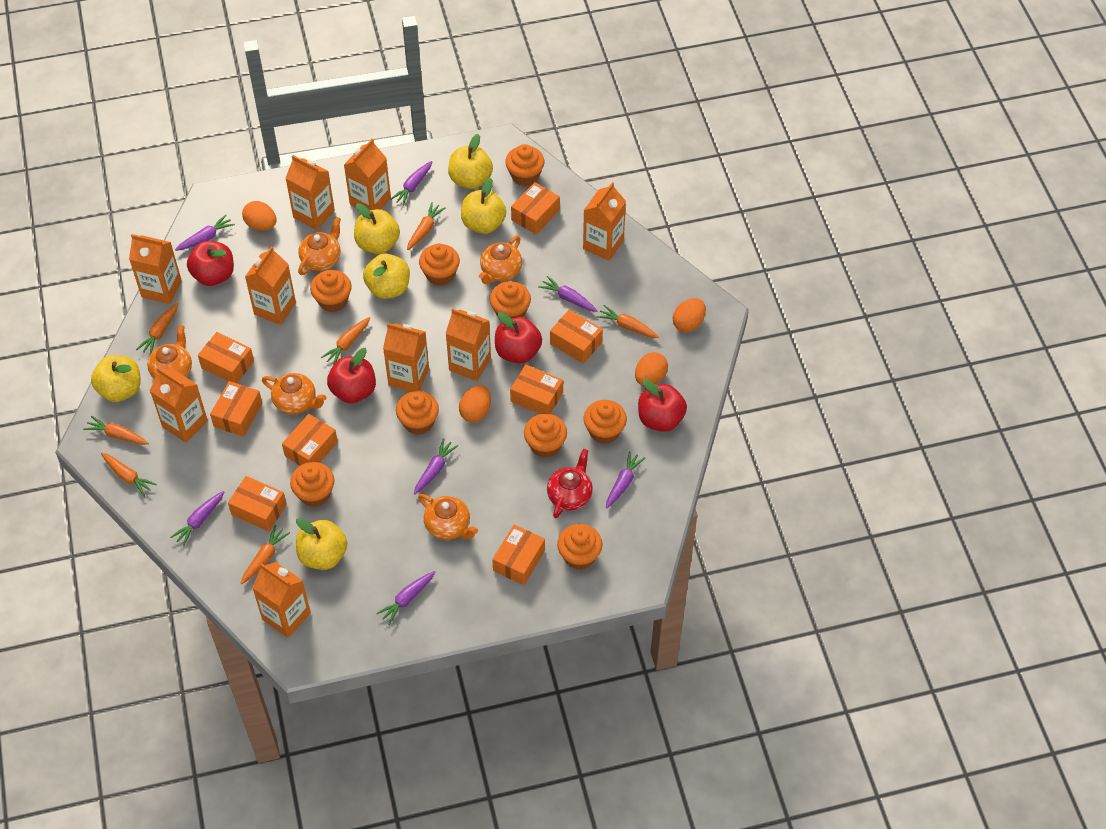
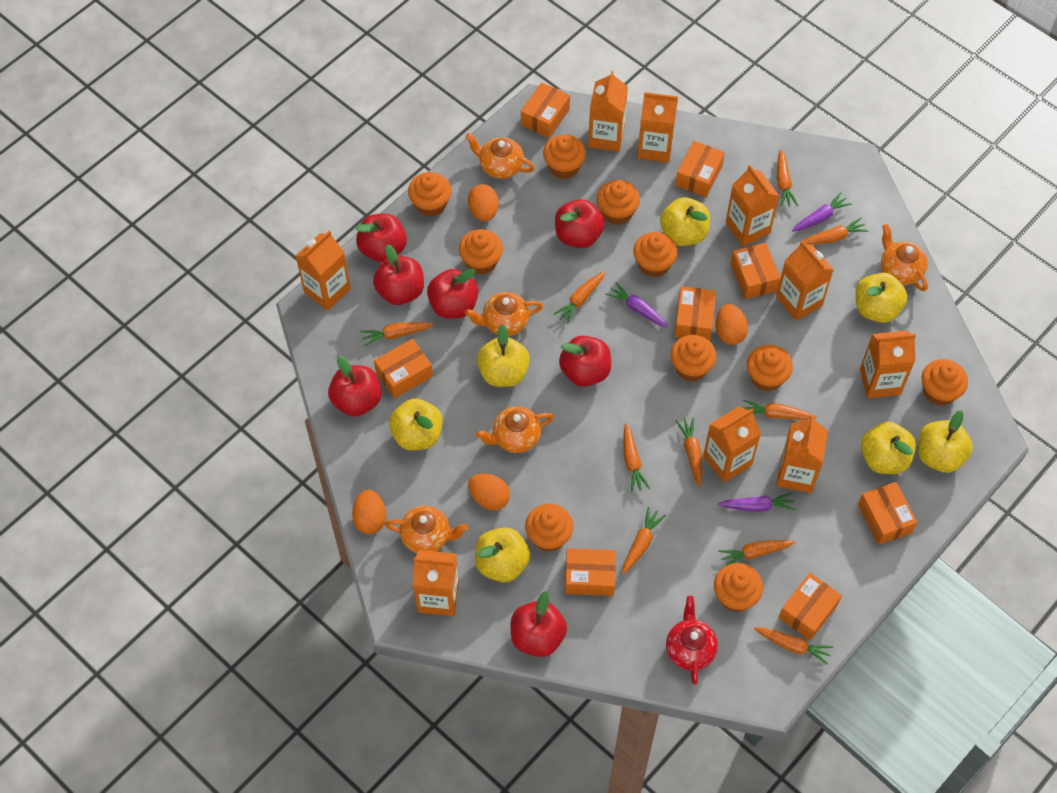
orange carrot: [83,416,149,445] [101,453,157,497] [136,303,178,354] [240,525,290,585] [321,317,370,365] [407,202,446,250] [597,305,659,338] = 7 -> [360,322,433,347] [554,271,605,324] [622,507,666,575] [623,423,650,492] [676,417,702,486] [718,540,795,566] [742,400,817,420] [754,627,833,665] [777,149,798,207] [803,217,869,245] = 10
orange cupcake: [290,462,335,507] [310,270,352,312] [396,391,439,435] [419,243,460,286] [490,281,531,319] [505,144,545,186] [524,413,567,458] [557,524,602,570] [584,400,627,444] = 9 -> [408,172,451,217] [459,229,503,275] [525,503,574,552] [543,135,586,179] [596,180,640,225] [633,232,678,278] [671,335,717,381] [714,563,763,612] [747,345,793,391] [922,359,968,406] = 10
purple carrot: [170,491,224,547] [175,215,235,251] [376,571,435,625] [390,161,432,206] [414,438,458,495] [538,276,597,312] [606,451,645,509] = 7 -> [605,282,668,328] [718,492,795,512] [792,192,852,232] = 3
red apple: [187,241,234,286] [327,348,376,403] [495,312,542,364] [638,379,687,432] = 4 -> [328,356,381,417] [356,213,407,262] [373,244,424,305] [427,269,479,319] [511,591,567,657] [555,199,605,248] [559,335,611,387] = 7
yellow apple: [91,355,141,402] [296,518,347,570] [354,203,400,254] [363,253,410,299] [448,134,493,189] [461,178,506,234] = 6 -> [389,398,443,450] [475,527,530,582] [477,324,530,387] [660,197,710,246] [855,273,907,323] [861,422,916,474] [918,410,973,473] = 7

